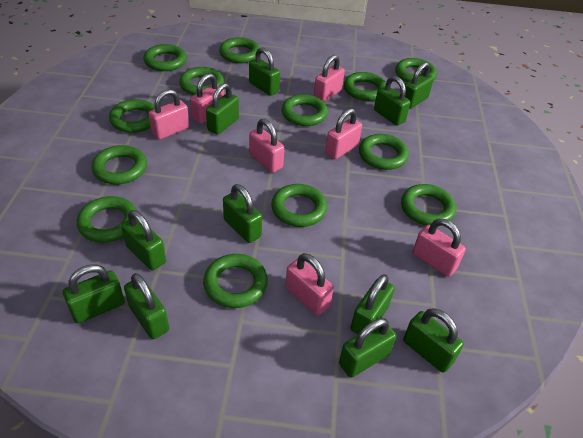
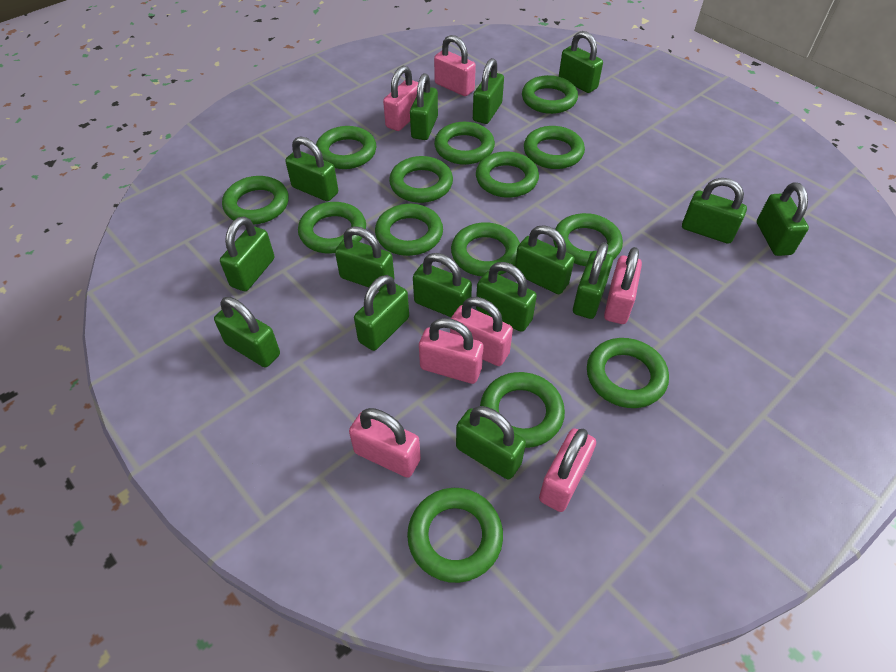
green padlock: [63,264,125,323] [121,210,166,270] [124,273,169,339] [206,83,239,135] [223,184,262,243] [249,47,280,96] [339,318,396,378] [351,274,395,334] [374,76,411,126] [403,308,464,373] [405,62,434,109] = 11 -> [214,297,280,367] [220,216,275,291] [285,137,338,201] [335,226,394,291] [354,275,409,351] [410,73,438,140] [413,253,472,317] [456,406,526,480] [473,58,504,124] [476,262,537,332] [515,225,575,294] [559,31,603,93] [573,242,613,319] [682,178,747,244] [757,182,809,256] = 15
green ring: [77,196,136,243] [92,145,147,185] [109,99,155,133] [143,44,187,71] [179,67,224,95] [203,254,268,308] [219,37,260,63] [271,184,327,227] [281,94,328,126] [344,72,386,101] [359,134,409,170] [395,58,437,82] [401,184,456,226] = 13 -> [222,176,289,225] [298,202,366,253] [316,126,376,169] [375,204,443,256] [389,156,453,203] [407,488,503,583] [434,122,495,165] [451,222,520,276] [476,151,539,198] [480,372,565,448] [522,75,578,114] [524,126,585,169] [553,213,623,266] [587,338,669,408] = 14

